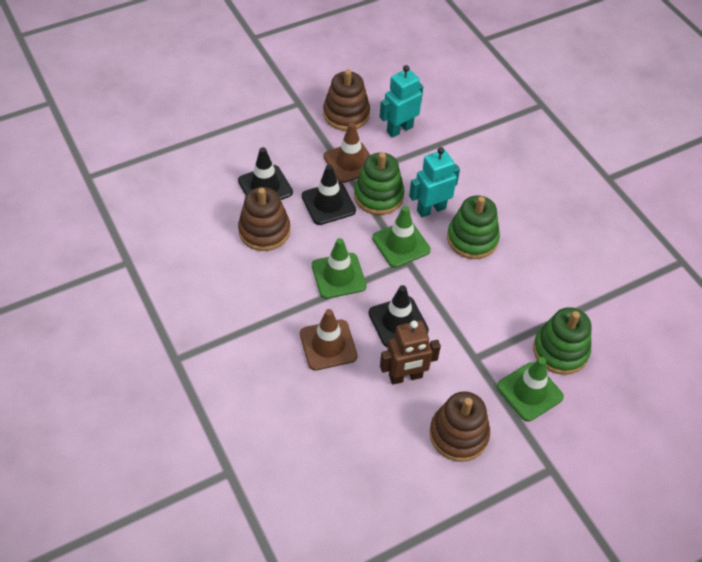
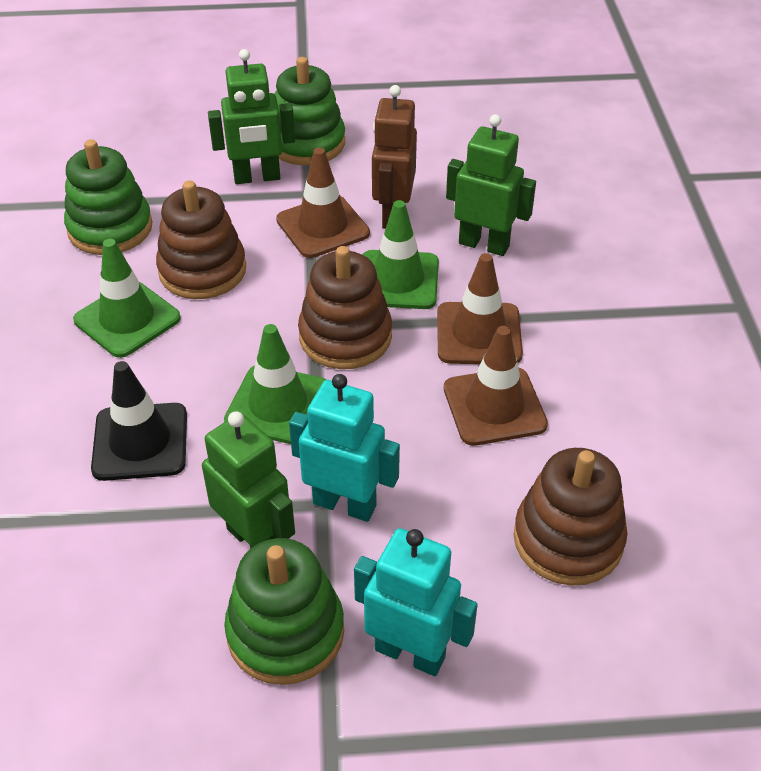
black traffic cone: [238,147,293,200] [302,164,356,225] [368,285,429,347] = 3 -> [91,361,187,481] = 1
brown traffic cone: [300,309,358,371] [324,123,370,183] = 2 -> [276,148,370,258] [437,253,523,364] [444,326,548,446] = 3
green robot: none = 0 -> [202,411,295,549] [208,49,295,184] [446,114,536,256] = 3

